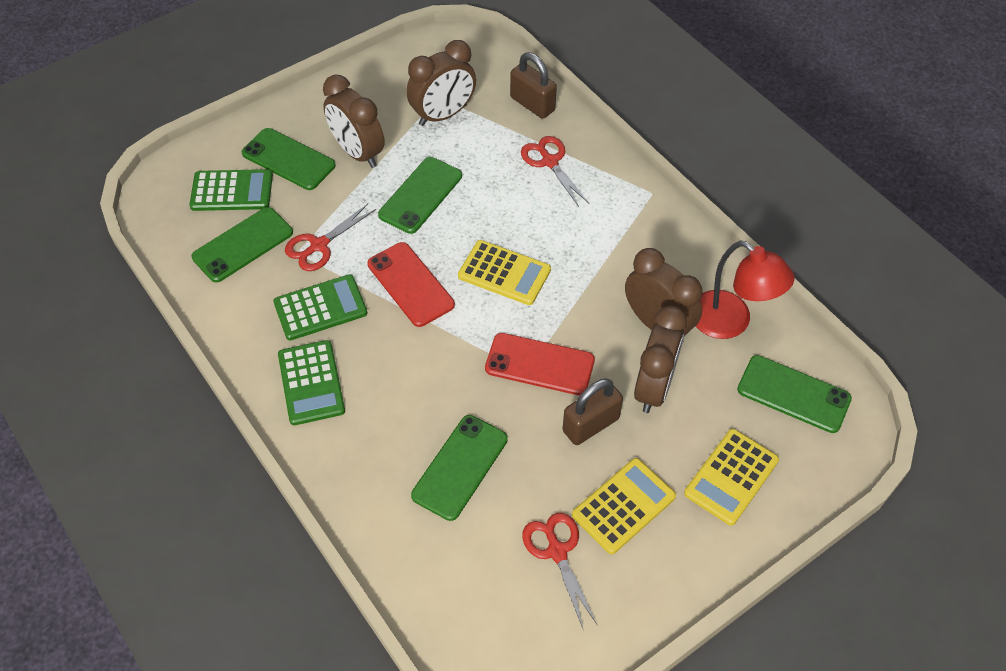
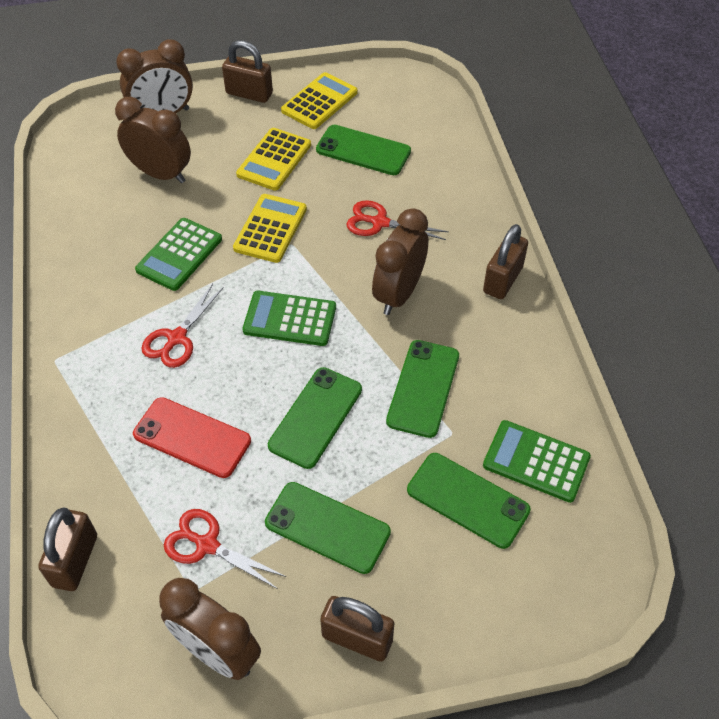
brown padlock: [510,52,557,119] [563,378,623,445] = 2 -> [38,507,97,591] [222,40,273,103] [320,596,394,662] [483,224,528,299] = 4
red lamp: [696,241,795,339] = 1 -> none = 0
red phone: [367,242,455,327] [485,333,595,395] = 2 -> [133,397,251,478] = 1

